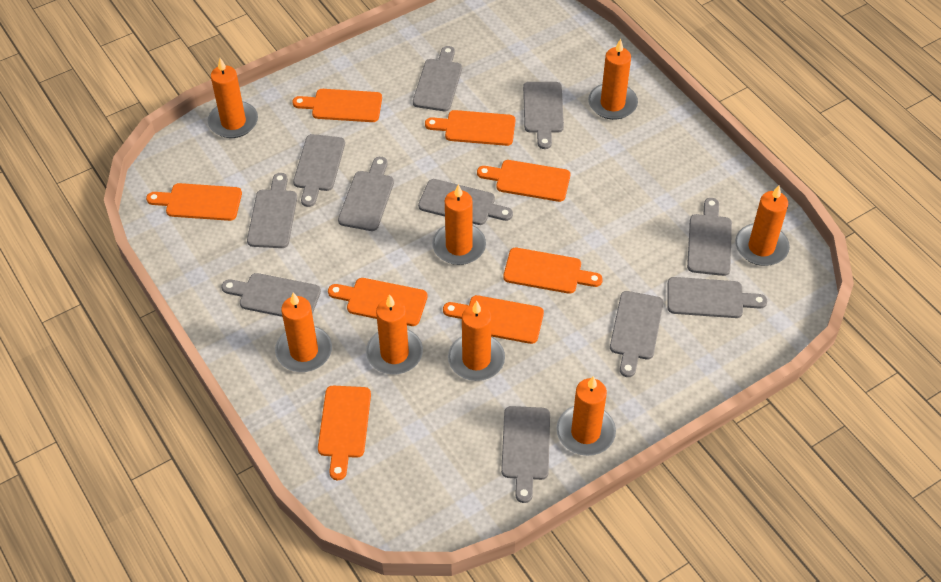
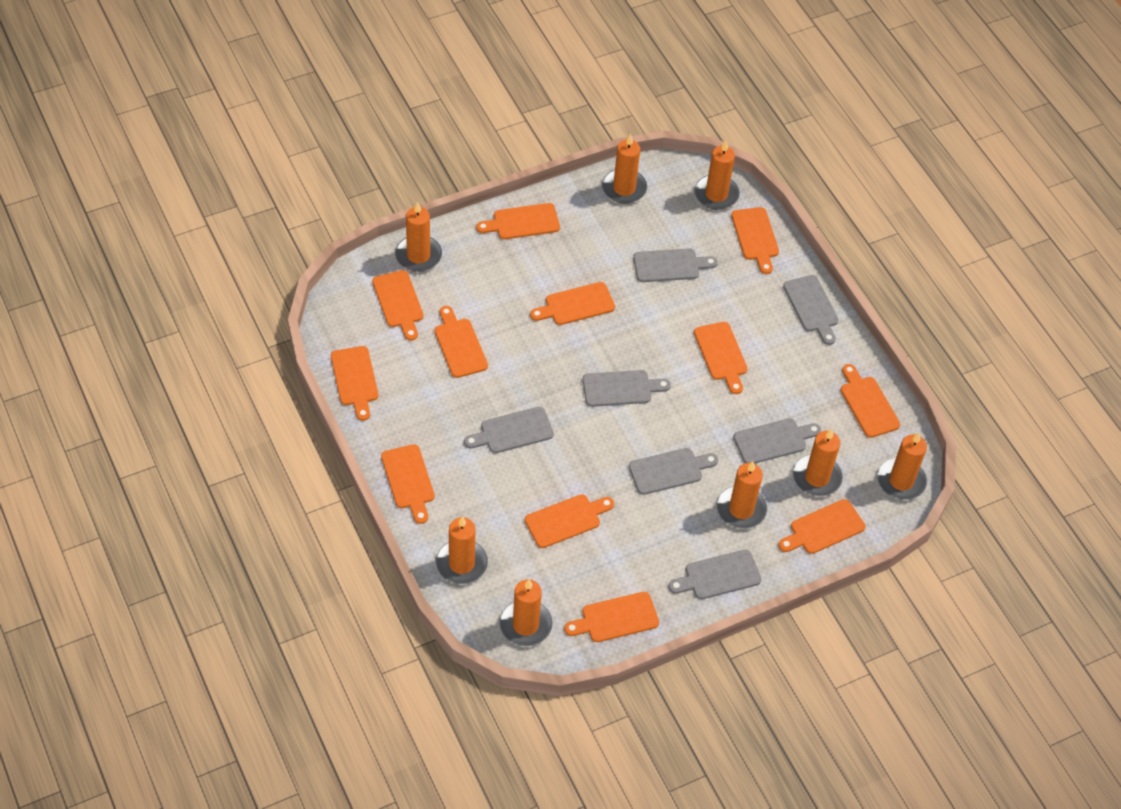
grey cutting board: [221,273,321,317] [247,173,297,248] [293,134,345,207] [338,157,394,231] [413,46,462,111] [418,179,513,225] [501,406,550,503] [523,82,564,149] [610,291,664,377] [667,277,767,318] [687,198,732,276] = 11 -> [464,407,554,453] [583,370,671,407] [629,448,718,495] [633,249,718,282] [668,550,762,599] [733,419,821,464] [783,275,839,345] = 7
orange cutting board: [146,183,242,221] [293,89,382,122] [318,386,371,480] [328,278,427,326] [425,110,515,146] [443,295,544,344] [477,160,570,202] [503,248,603,294] = 8 -> [331,346,378,421] [372,270,424,341] [381,444,435,524] [435,306,488,378] [476,203,560,239] [525,494,614,548] [530,282,615,325] [564,592,659,642] [694,322,748,394] [731,207,779,274] [778,499,866,554] [841,364,900,438] = 12

